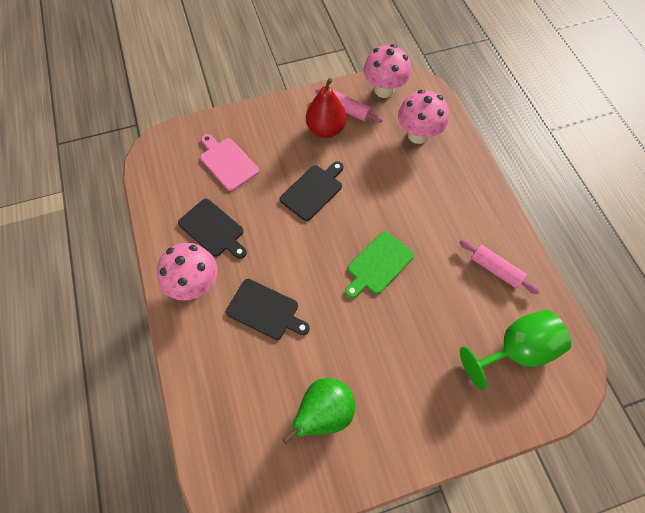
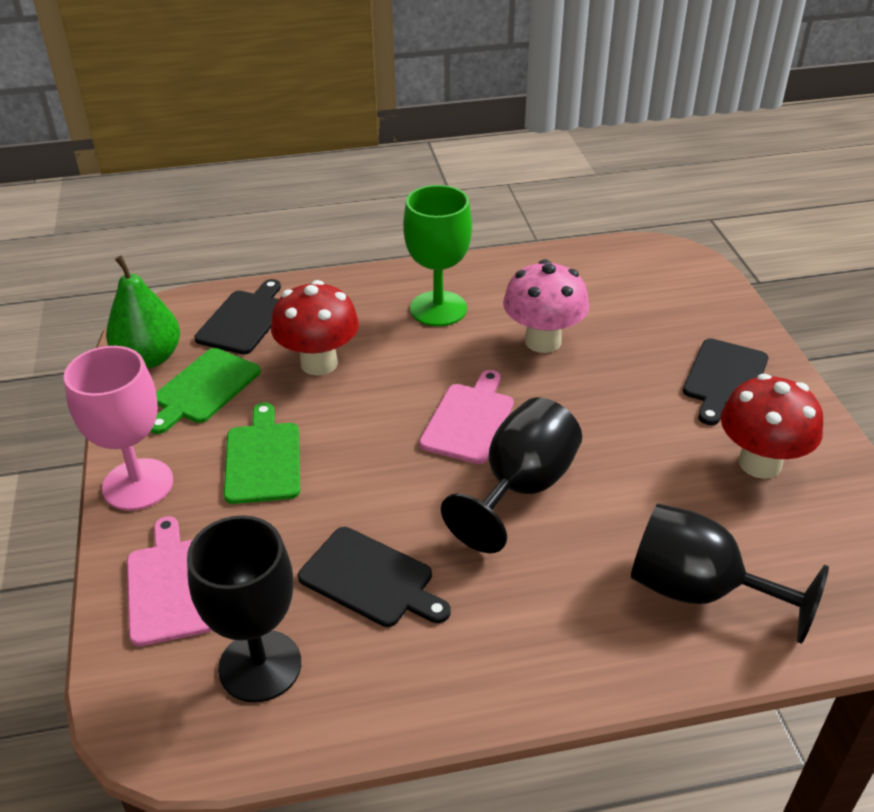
black goblet: none = 0 -> [187,515,301,703] [441,398,582,553] [631,504,829,644] = 3
green cutting board: [345,231,414,298] = 1 -> [150,348,261,434] [224,403,300,504] = 2
pink cutting board: [200,134,259,191] = 1 -> [127,516,212,646] [419,370,514,464] = 2
pink goblet: none = 0 -> [64,346,173,511] = 1
pink mushroom: [157,243,217,300] [364,44,411,98] [398,90,449,144] = 3 -> [503,259,589,353] = 1
pink rolling pin: [315,89,383,123] [459,240,540,294] = 2 -> none = 0
red mushroom: none = 0 -> [271,280,359,376] [721,374,823,479] = 2
red pear: [306,78,346,138] = 1 -> none = 0

